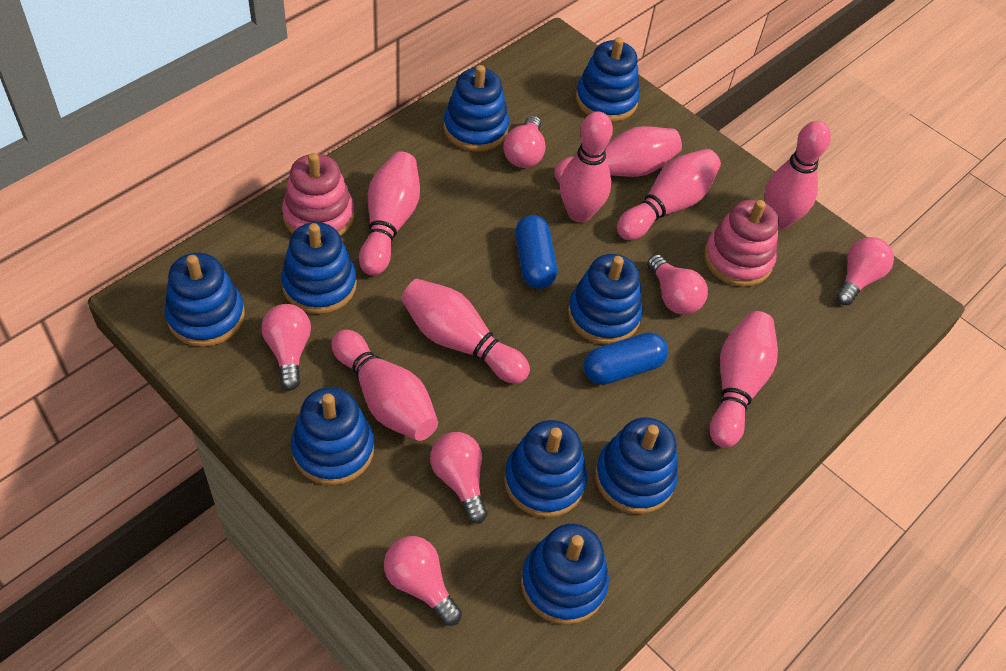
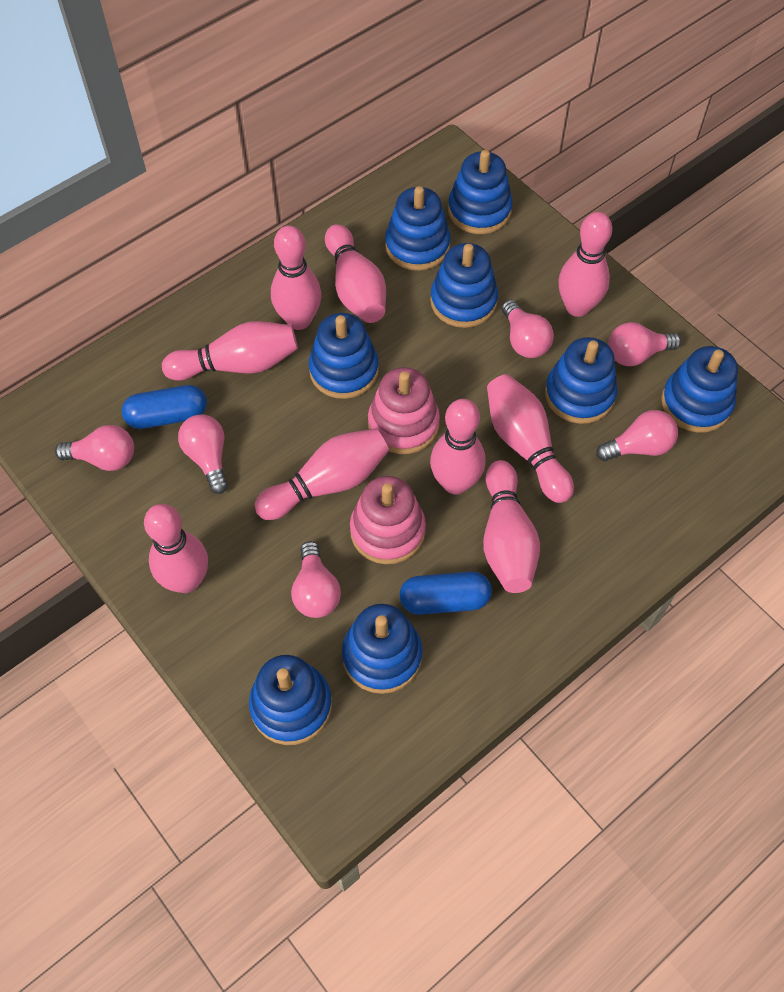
blue stacking toy: [165,253,245,347] [281,222,357,314] [291,387,374,485] [443,65,509,152] [504,420,587,518] [521,524,609,625] [568,254,643,344] [576,37,640,122] [595,417,678,514] = 9 -> [249,655,332,745] [309,313,379,399] [342,604,422,694] [385,186,450,271] [430,243,498,328] [448,150,513,234] [545,337,617,424] [661,346,738,433] = 8
pink bowling pin: [331,330,438,441] [359,151,420,276] [401,279,530,384] [554,126,682,184] [560,112,613,223] [617,149,721,240] [710,311,778,448] [764,121,831,229] = 8 -> [144,504,208,593] [162,321,298,381] [255,428,389,520] [271,225,321,330] [325,224,386,323] [430,399,486,495] [483,460,540,593] [487,374,574,503] [558,212,612,317] = 9

